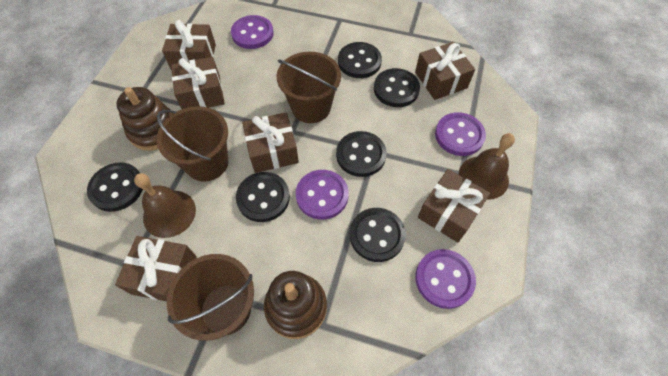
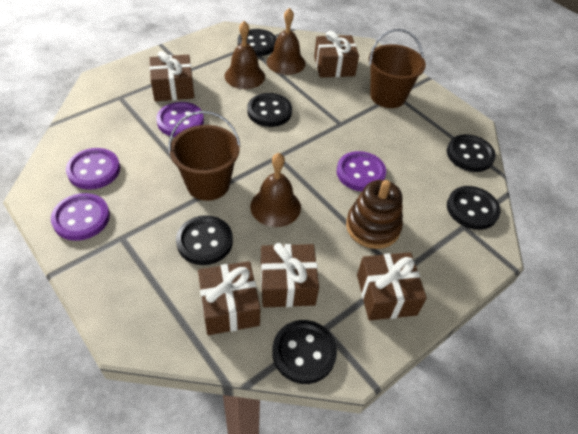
brown bell: [134,173,196,238] [459,133,515,200] = 2 -> [225,21,265,89] [250,153,301,227] [267,8,306,75] = 3
brown bucket: [156,106,228,182] [167,254,254,341] [277,52,341,123] = 3 -> [169,111,241,201] [369,29,426,108] = 2
brown gift: [115,236,197,301] [162,20,216,70] [171,57,225,109] [242,112,299,173] [415,42,475,100] [418,169,490,243] = 6 -> [149,51,194,101] [198,261,260,335] [261,243,319,307] [314,31,359,78] [357,252,427,321] = 5
brown stacking toy: [116,87,174,151] [264,271,327,339] = 2 -> [346,180,403,249] = 1

